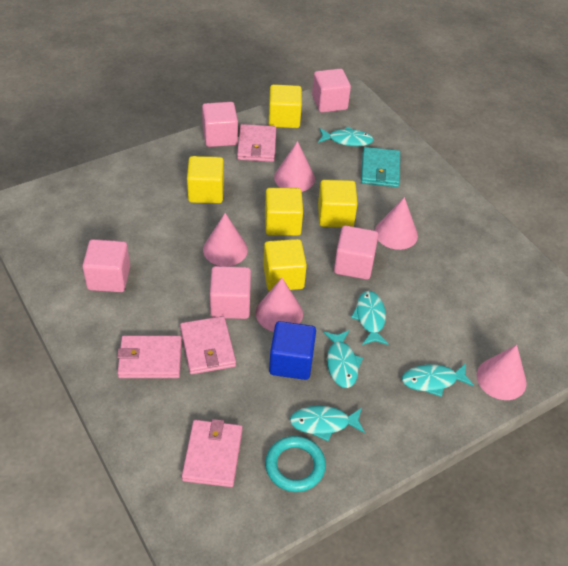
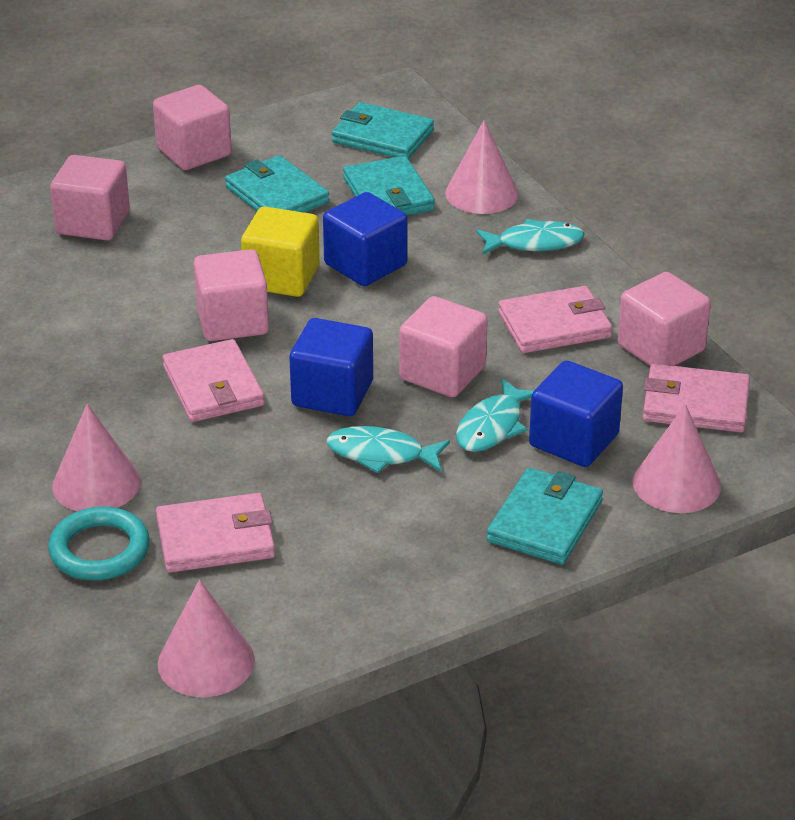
blue cube: [269,321,316,380] = 1 -> [289,318,373,416] [323,192,408,286] [529,360,623,467] = 3
pink cone: [203,213,248,266] [256,278,303,332] [274,141,315,192] [375,197,418,250] [476,345,527,400] = 5 -> [52,404,141,511] [157,579,255,697] [445,120,519,214] [633,404,721,513] = 4
turquoise fish: [290,406,365,441] [318,127,374,146] [323,330,363,388] [351,291,388,345] [402,363,474,397] = 5 -> [327,426,450,473] [456,378,533,452] [476,219,584,255] = 3
turquoise wallet: [361,147,400,187] = 1 -> [225,155,329,213] [331,102,434,159] [343,156,435,215] [487,468,603,565] = 4
yellow cube: [187,156,224,203] [263,239,307,291] [265,188,303,236] [269,84,302,128] [318,180,358,227] = 5 -> [241,207,320,297] = 1

